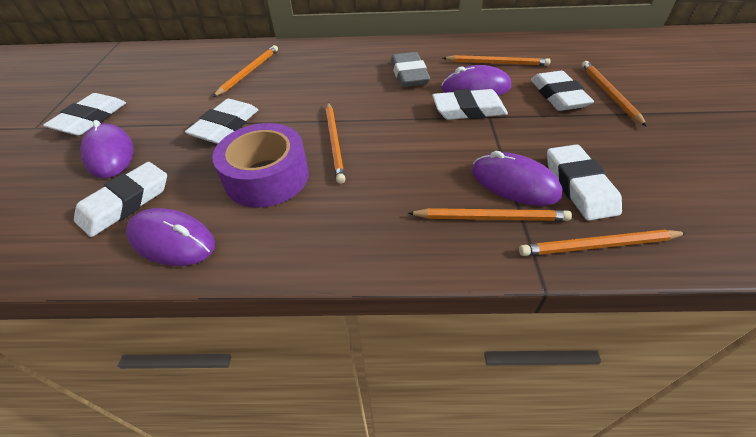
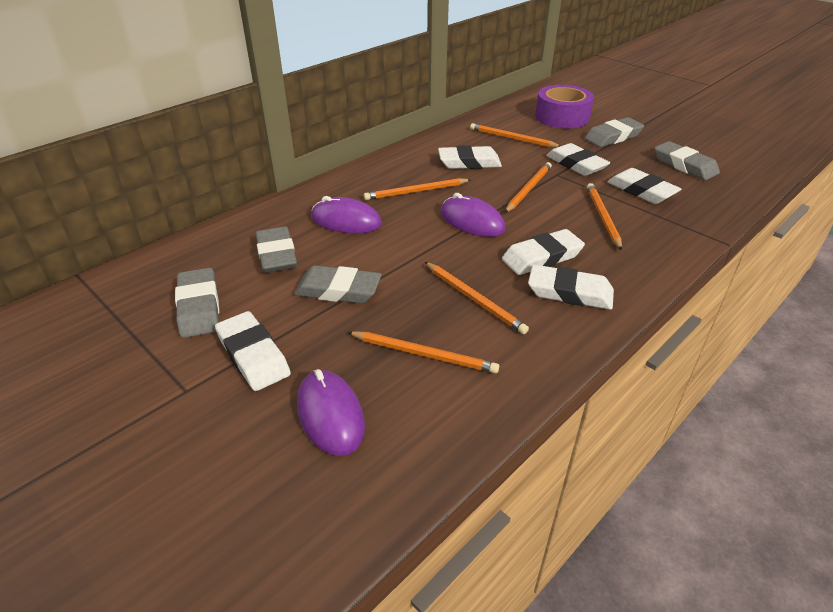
grey eraser: [391,52,430,87] = 1 -> [175,268,219,338] [255,226,297,273] [294,265,382,304] [585,117,644,147] [655,141,720,180] = 5
purple mouse: [80,120,133,178] [126,208,215,266] [441,65,511,96] [472,151,562,206] = 4 -> [297,369,365,456] [311,196,382,233] [440,193,505,237] = 3

